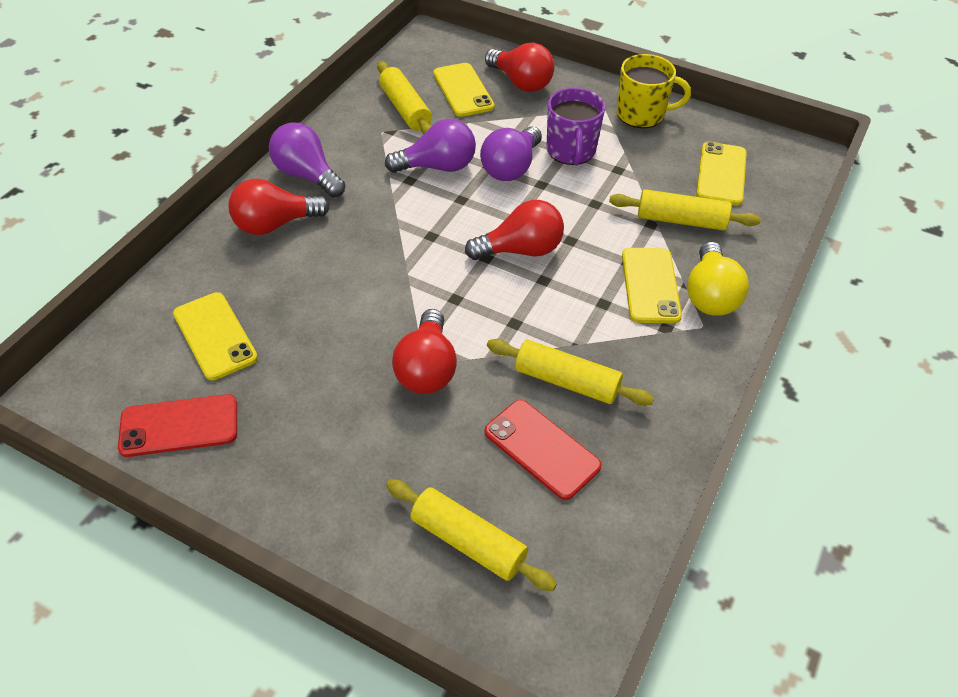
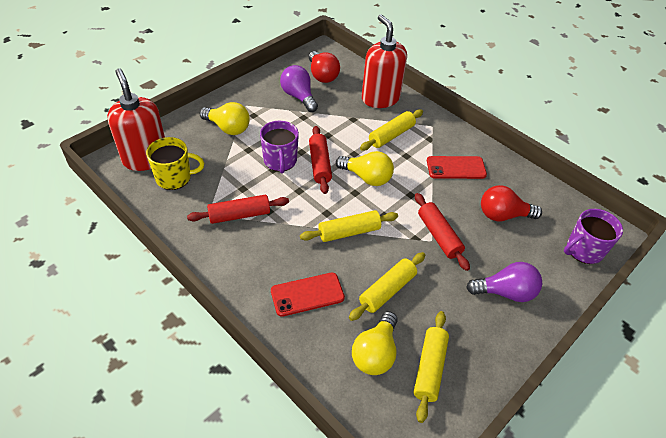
purple light bulb: [269,122,345,198] [385,119,476,173] [480,126,542,181] = 3 -> [280,65,318,112] [466,262,542,302] = 2
purple mug: [546,88,605,165] = 1 -> [260,121,299,173] [564,209,623,264] = 2
red light bulb: [229,179,330,235] [392,309,457,394] [465,200,564,260] [485,43,554,92] = 4 -> [309,51,340,83] [481,185,542,221] = 2
red rolling pin: none = 0 -> [187,195,289,224] [309,126,332,194] [415,193,470,271] = 3
red soap dispenser: none = 0 -> [107,69,165,171] [362,14,407,108] = 2
yellow light bulb: [687,242,749,316] = 1 -> [200,102,250,135] [336,151,394,186] [352,311,397,375] = 3
yellow phone: [173,292,258,380] [433,63,495,117] [622,248,682,323] [696,142,747,206] = 4 -> none = 0

